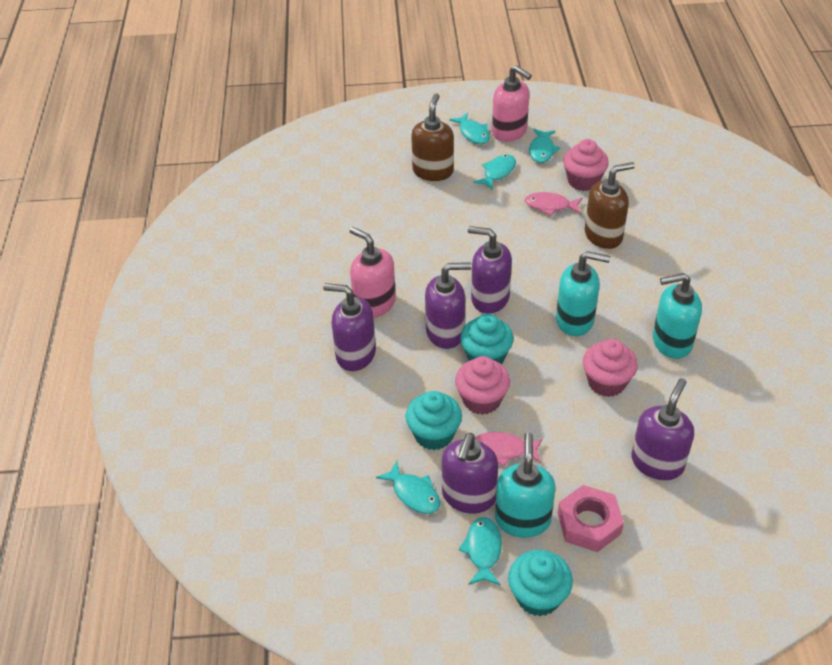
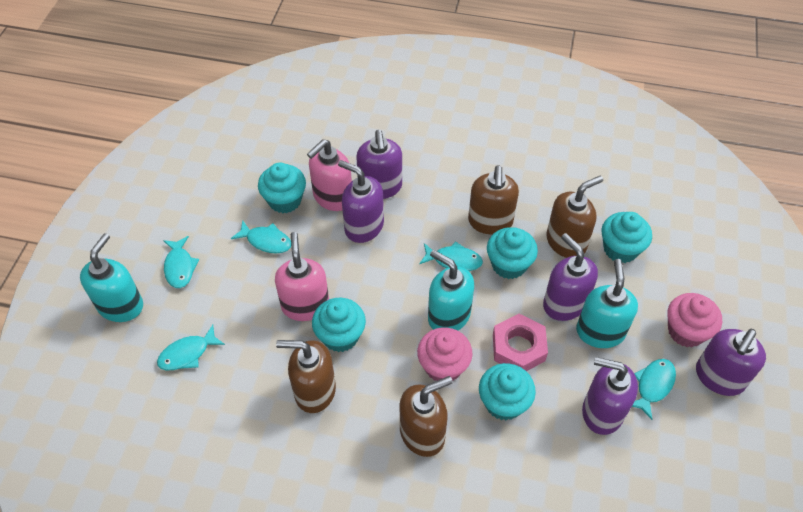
brown soap dispenser: [411,93,454,181] [585,162,635,249] = 2 -> [276,340,336,413] [400,376,453,457] [468,165,519,234] [547,176,603,258] = 4
pink cupcake: [455,356,510,415] [563,139,609,191] [583,339,638,397] = 3 -> [417,328,472,381] [668,293,722,347] = 2
pink fish: [475,432,543,467] [525,192,582,216] = 2 -> none = 0
turquoise cupcake: [406,391,462,450] [460,314,514,364] [508,550,573,617] = 3 -> [258,163,306,213] [312,298,366,352] [479,363,536,421] [487,227,538,279] [602,212,652,263] = 5

